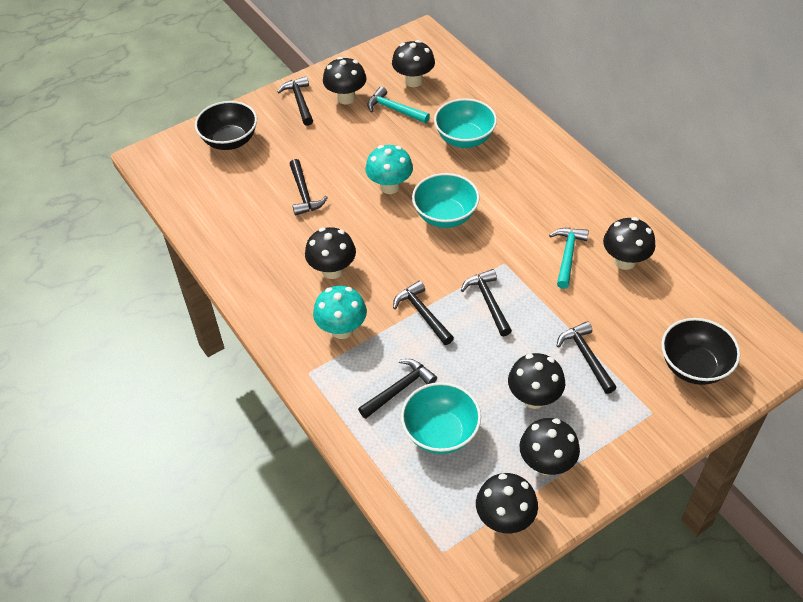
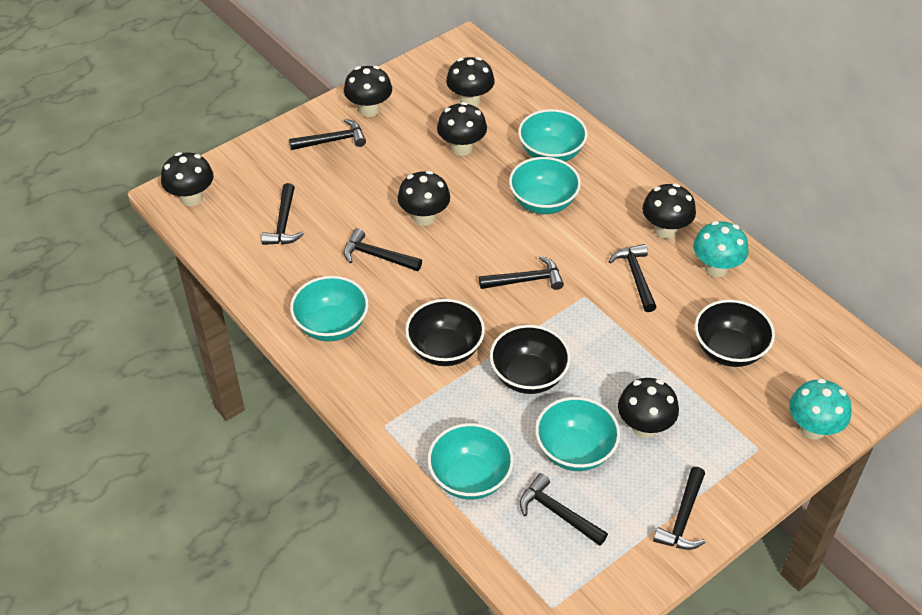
black bowl: [195,101,257,150] [661,318,740,385] = 2 -> [405,299,485,366] [490,325,571,394] [695,300,775,367] = 3
black hammer: [278,76,313,126] [289,159,328,216] [358,359,437,419] [393,281,454,345] [461,269,512,336] [557,321,617,394] = 6 -> [261,183,304,245] [289,119,366,150] [344,228,422,271] [479,256,564,290] [520,473,608,546] [608,244,656,312] [653,467,705,550] = 7
turquoise bowl: [401,382,481,454] [412,173,480,228] [434,98,497,148] = 3 -> [290,276,369,341] [428,423,514,500] [509,157,581,214] [518,109,588,162] [535,397,620,471] = 5
turquoise hammer: [367,86,430,123] [549,228,589,289] = 2 -> none = 0

